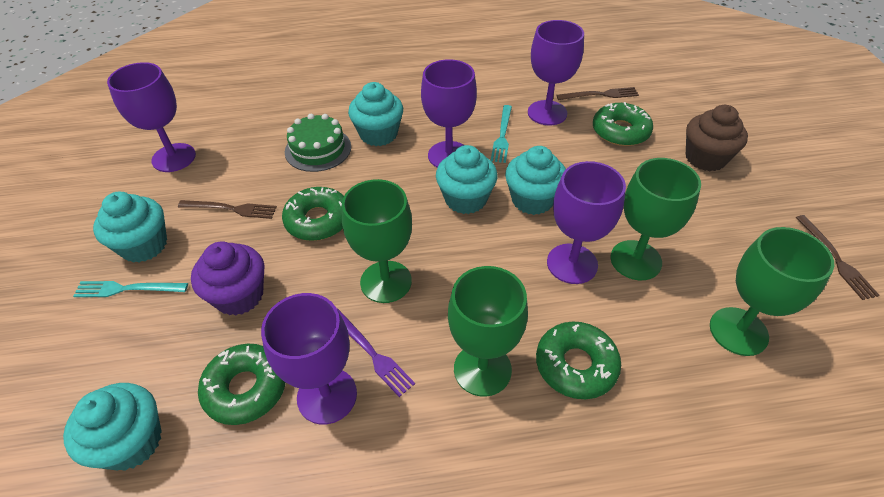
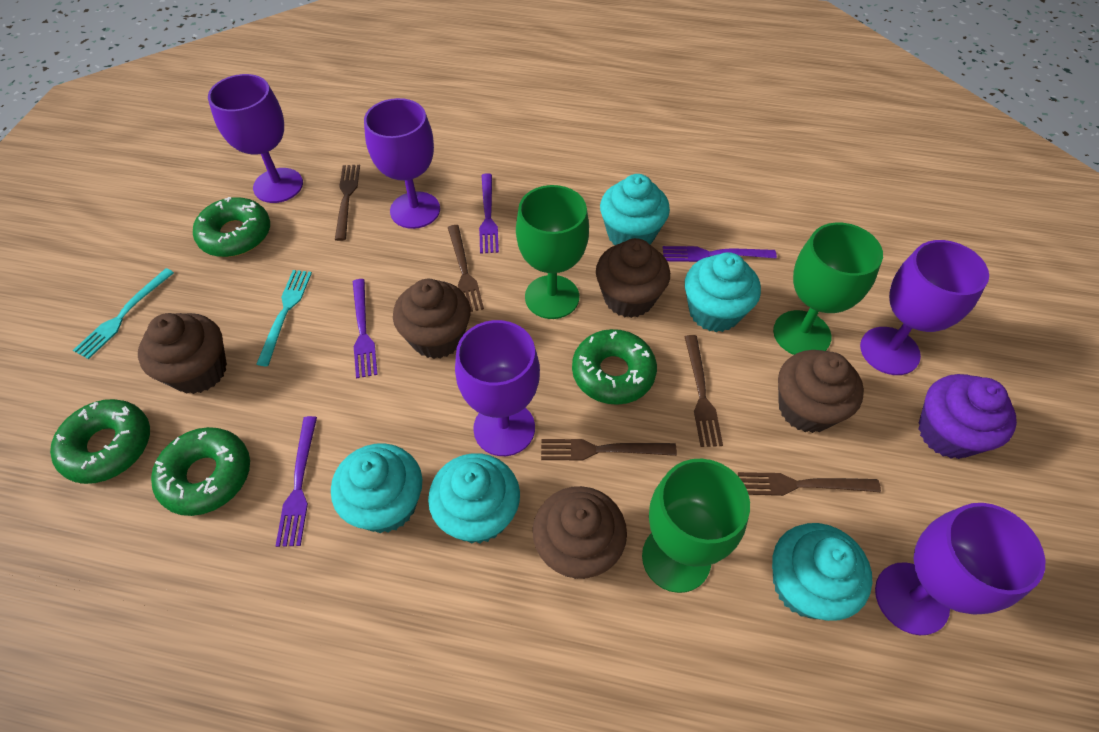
brown cupcake: [686,105,748,171] = 1 -> [138,313,227,394] [393,279,471,359] [533,486,627,579] [596,238,670,318] [778,350,864,433] = 5
brown fork: [178,200,277,219] [556,87,639,100] [796,215,880,300] = 3 -> [335,165,360,241] [448,225,484,312] [541,439,677,461] [685,335,723,447] [738,472,881,496] = 5
green cake: [285,114,351,172] = 1 -> none = 0
green goblet: [342,179,412,303] [448,266,528,397] [610,158,701,280] [710,227,834,356] = 4 -> [516,185,589,319] [642,459,750,593] [773,222,883,355] = 3
purple fork: [337,309,415,397] = 1 -> [276,416,317,547] [353,279,378,378] [479,173,499,254] [663,246,777,262] = 4

